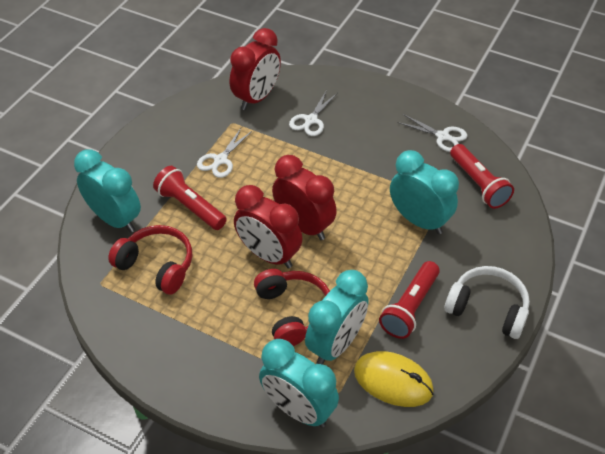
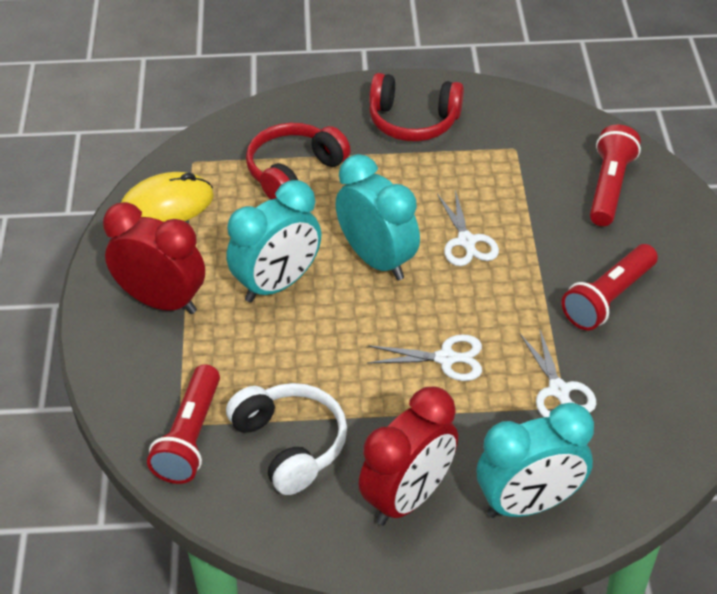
red clock: [230,28,281,110] [234,185,302,268] [272,155,337,240] = 3 -> [103,202,205,314] [359,387,458,525] = 2
turquoise clock: [74,149,141,233] [259,339,339,428] [305,270,369,365] [390,150,459,234] = 4 -> [227,180,321,303] [335,154,420,281] [477,403,594,518] = 3

